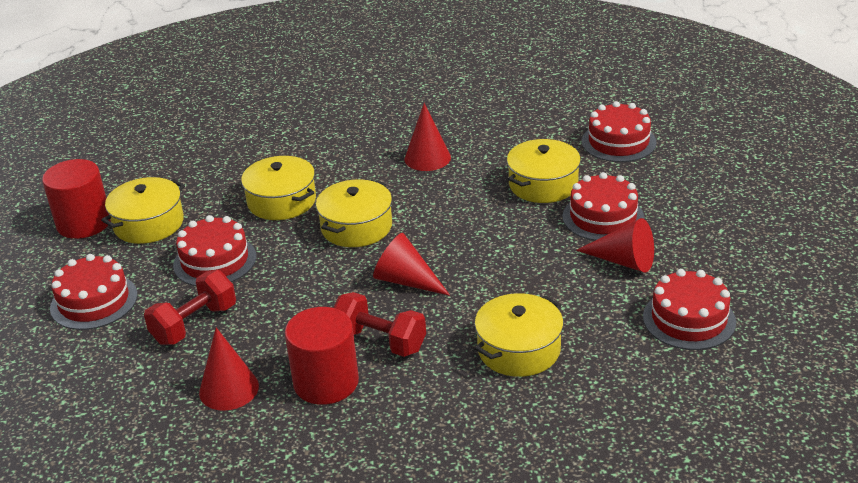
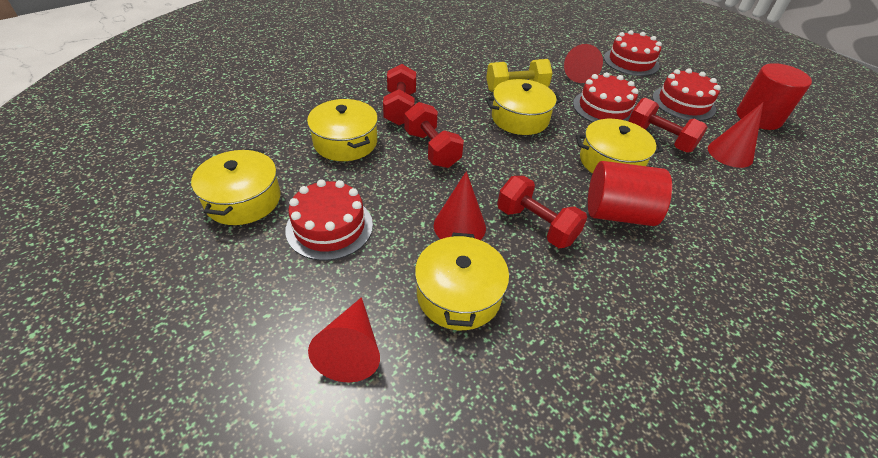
red cake: [50,254,138,330] [173,215,256,286] [562,172,644,241] [582,101,656,162] [643,269,736,350] = 5 -> [285,179,373,261] [573,72,639,122] [604,30,662,76] [652,68,721,121] = 4
red dumbbell: [144,270,236,345] [333,292,426,357] = 2 -> [383,64,416,125] [404,102,464,168] [497,176,587,248] [628,98,708,153] = 4
yellow dumbbell: none = 0 -> [486,59,553,92] = 1

